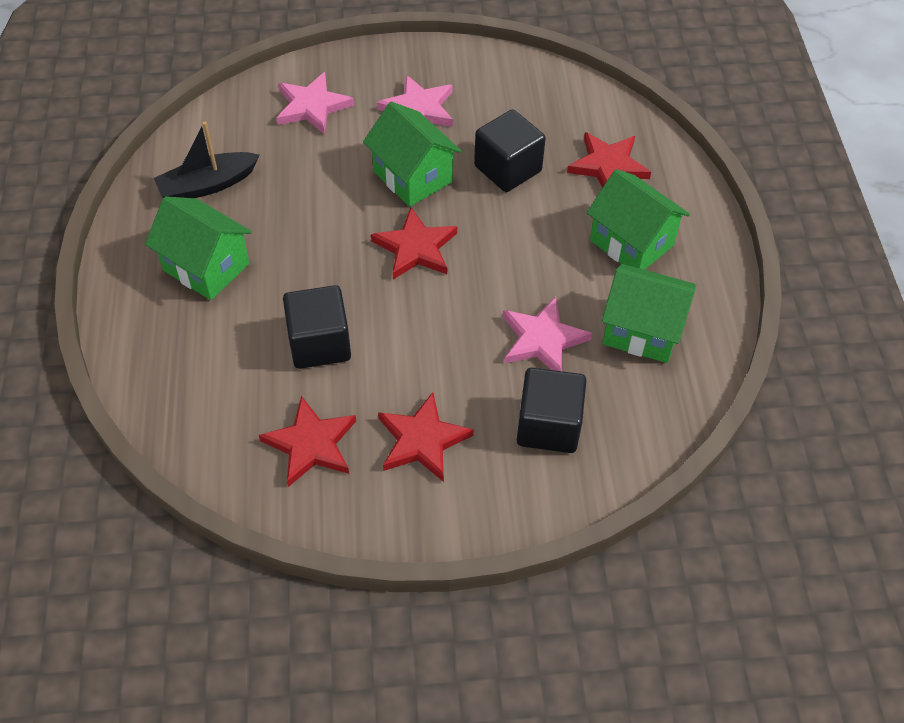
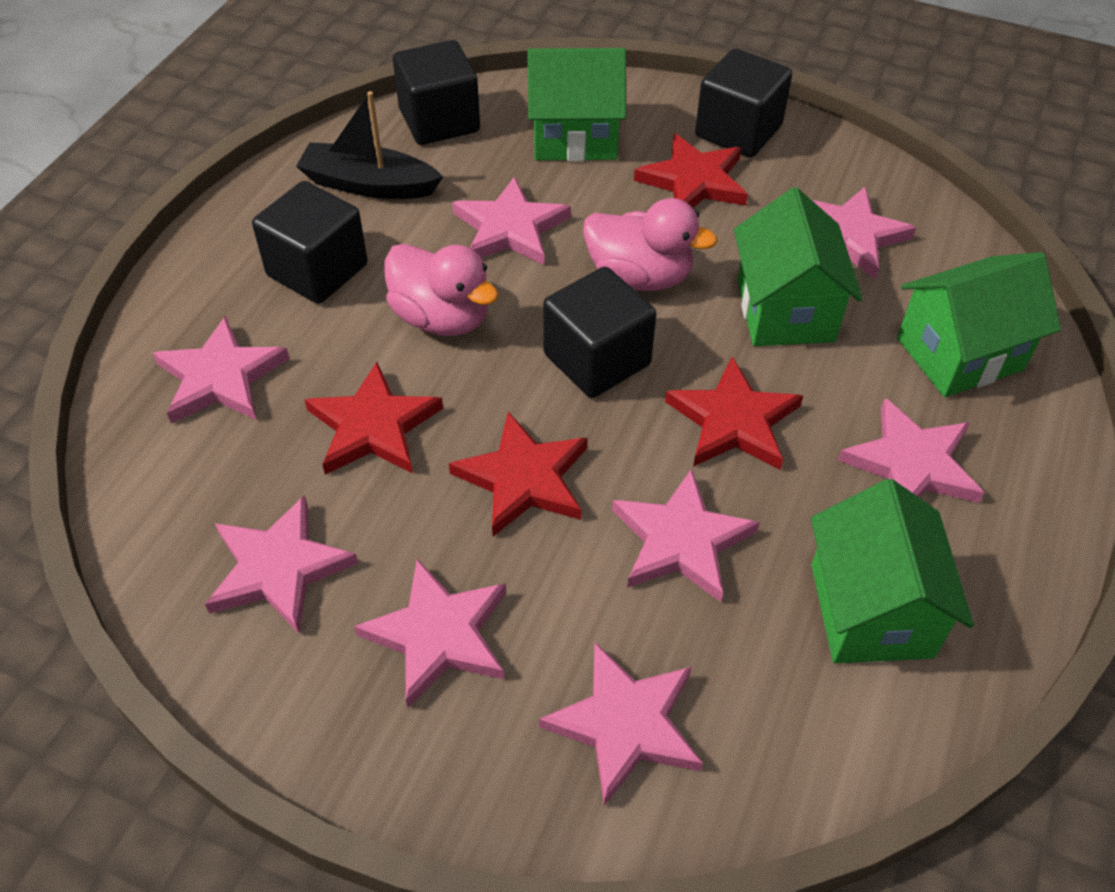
black cube: [283,285,351,369] [474,109,546,192] [517,368,586,453] = 3 -> [252,181,368,304] [393,40,480,145] [543,267,656,398] [695,48,792,158] = 4
pink duck: none = 0 -> [385,243,499,336] [583,198,718,291] = 2
pink star: [277,72,354,135] [377,75,453,127] [503,297,592,371] = 3 -> [153,315,290,423] [205,495,359,634] [354,559,506,708] [452,176,571,265] [539,643,703,806] [612,469,760,602] [812,187,916,280] [838,398,984,503] = 8

